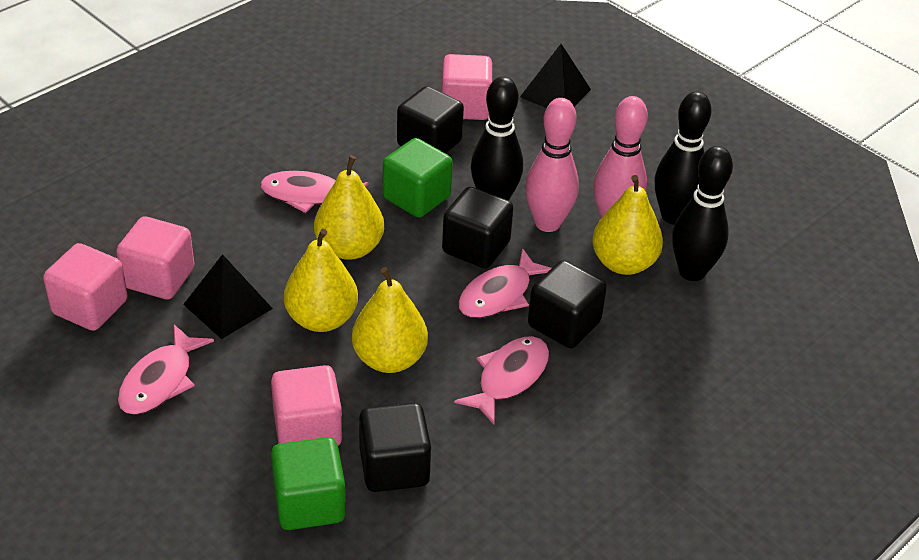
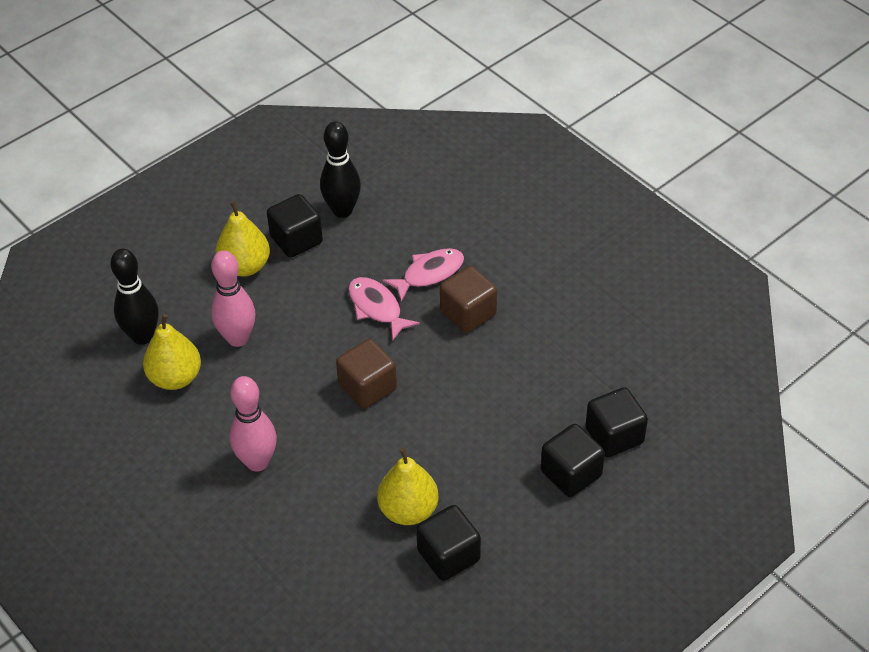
black bowling pin: [471,77,523,201] [655,91,712,225] [672,146,733,281] = 3 -> [110,249,158,345] [320,122,361,218] = 2
black pyramid: [183,254,273,339] [520,44,591,108] = 2 -> none = 0
brown cube: none = 0 -> [336,339,397,409] [440,266,497,333] = 2
green cube: [271,437,346,530] [383,138,453,218] = 2 -> none = 0
pink cube: [43,243,128,331] [116,217,194,300] [271,365,342,446] [441,54,492,120] = 4 -> none = 0
pink fish: [118,325,214,415] [260,171,368,213] [454,336,549,424] [458,248,551,318] = 4 -> [348,277,420,341] [382,248,464,302] = 2
yellow pear: [284,229,358,332] [314,155,384,260] [352,267,428,373] [592,175,663,275] = 4 -> [143,314,201,390] [215,201,270,277] [377,448,438,525] = 3

